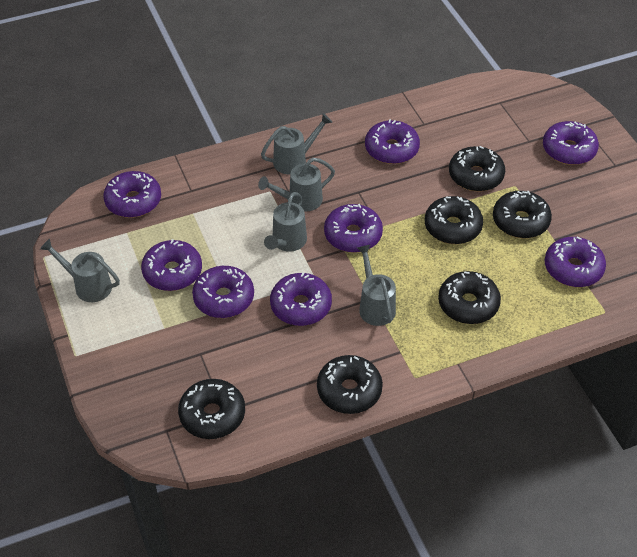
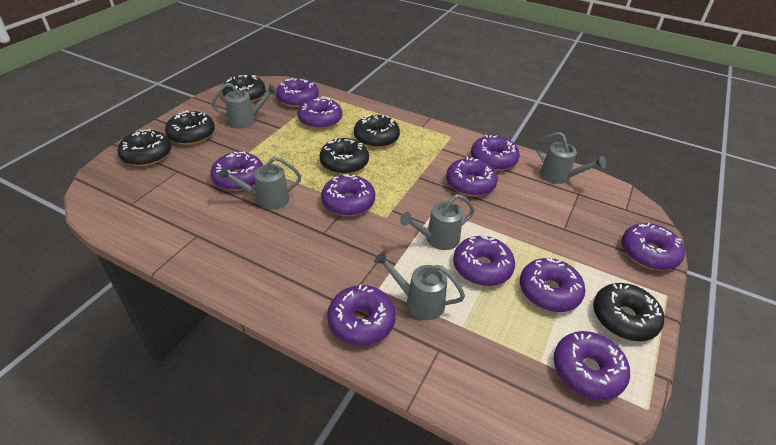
purple donut: [103,171,161,218] [141,239,202,291] [192,266,254,318] [270,272,332,326] [324,204,383,253] [365,119,420,164] [543,121,599,165] [545,237,606,287] = 8 -> [210,151,263,191] [276,78,319,107] [297,97,342,129] [321,174,375,216] [327,285,396,346] [446,157,498,196] [453,236,515,286] [471,135,520,171] [520,258,585,312] [554,331,630,400] [622,223,685,270] = 11

